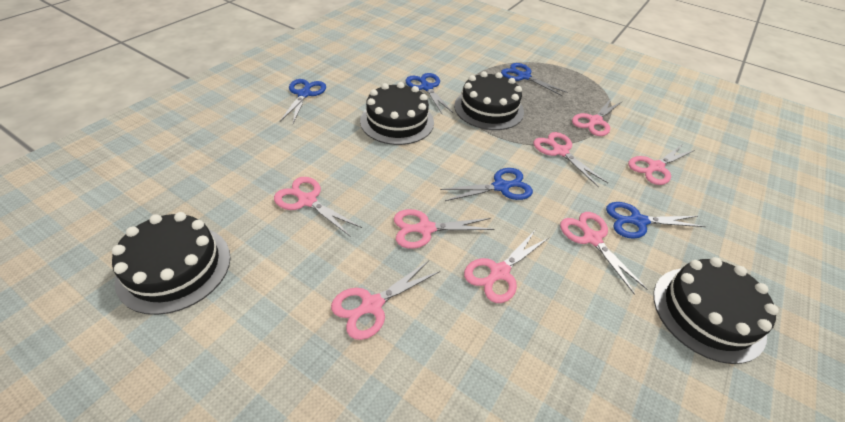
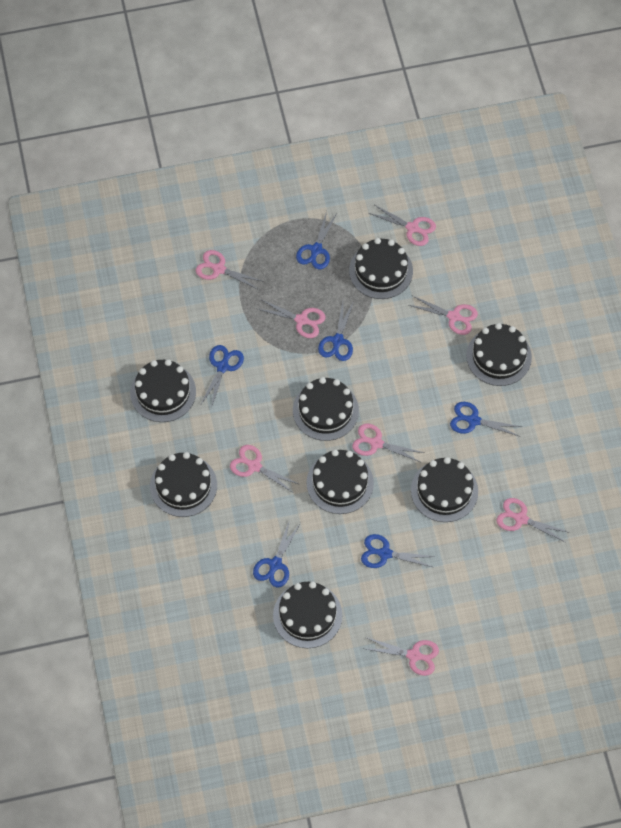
black cake: [112,212,231,315] [360,82,434,145] [454,71,524,130] [653,257,779,364] = 4 -> [130,359,196,422] [150,452,217,517] [273,581,342,648] [293,377,359,441] [306,449,374,514] [349,238,413,299] [411,457,478,522] [466,323,532,386] = 8
blue scissors: [280,79,326,123] [406,73,453,114] [440,168,533,201] [501,63,568,96] [606,202,706,239] = 5 -> [201,345,244,408] [253,520,300,587] [296,211,337,269] [318,301,354,361] [361,534,435,568] [450,402,522,436] = 6

